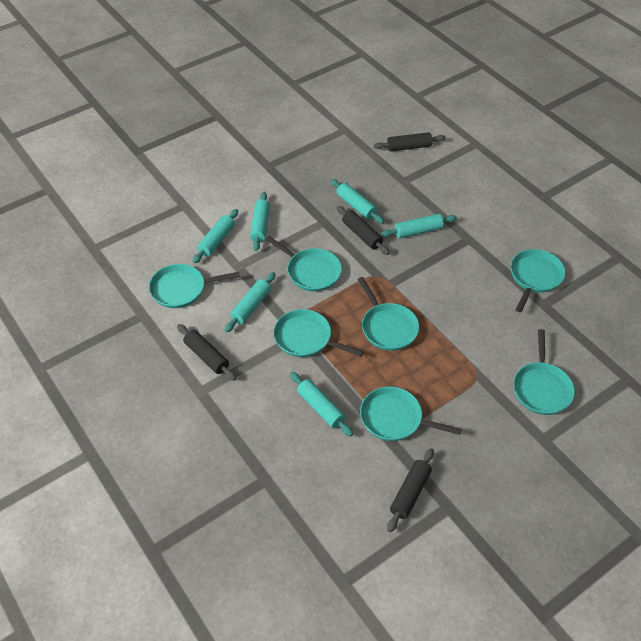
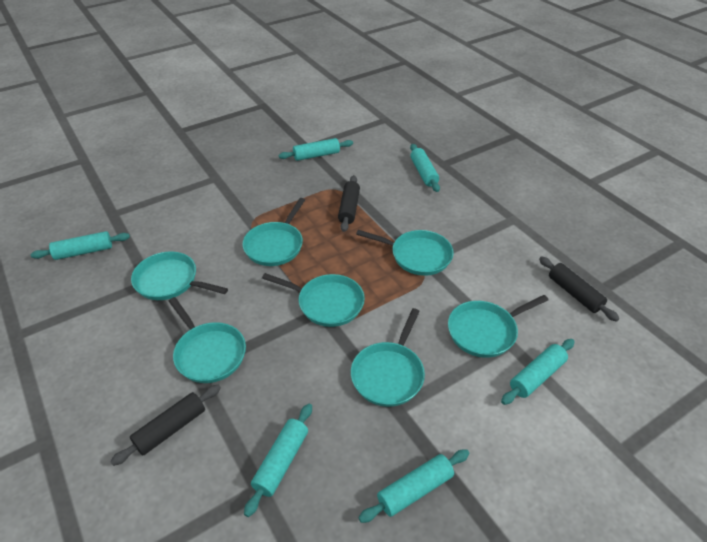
black rolling pin: [177,324,236,381] [337,206,389,255] [374,132,446,151] [387,448,434,532] = 4 -> [110,385,221,466] [338,175,360,232] [539,256,619,322] = 3

